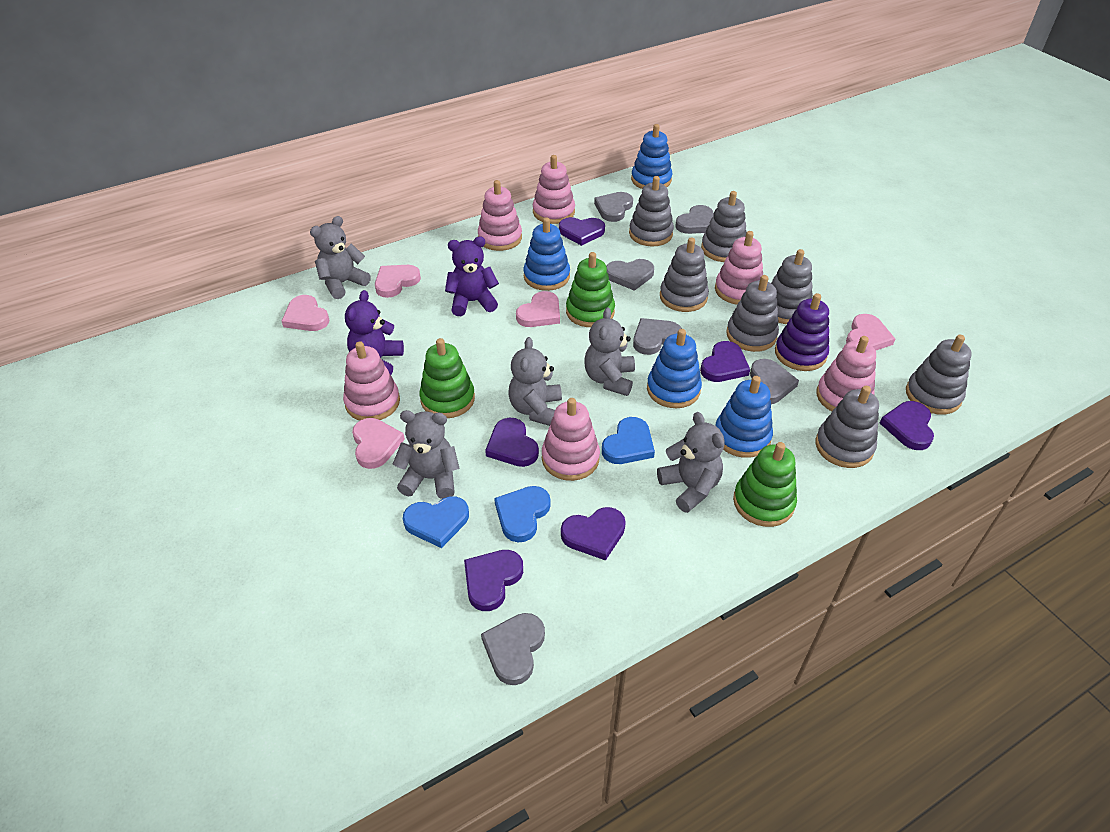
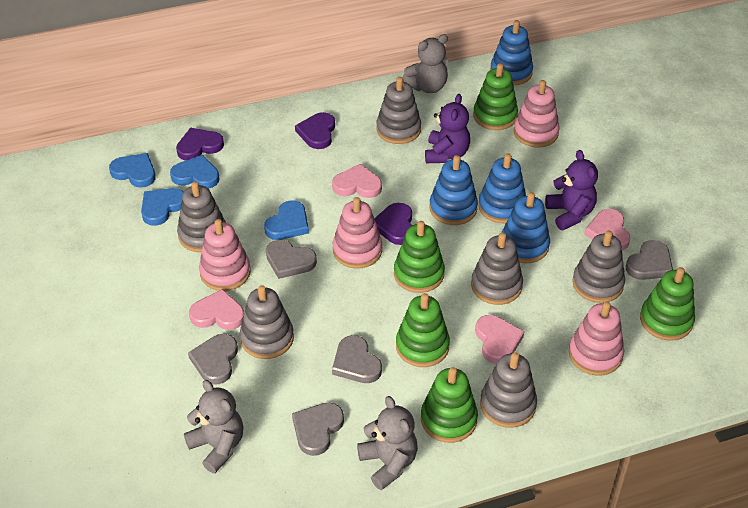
blue heart: [403,496,469,548] [494,486,551,542] [602,417,655,464] = 3 -> [109,153,156,188] [141,188,183,226] [170,155,219,189] [264,201,309,240] = 4
green stacking toy: [420,338,475,418] [566,252,615,327] [733,442,797,527] = 3 -> [394,221,445,293] [396,293,450,367] [421,367,478,443] [473,63,518,130] [640,267,695,341] = 5
grey heart: [481,613,545,685] [594,192,633,222] [606,259,654,291] [633,318,682,355] [675,205,714,234] [750,359,799,404] = 6 -> [188,334,238,385] [266,240,317,279] [292,402,344,456] [332,335,382,383] [626,240,673,280] = 5
grey stacking toy: [629,176,674,246] [660,237,709,312] [701,191,747,262] [726,275,779,352] [771,249,813,324] [816,386,879,468] [906,335,971,415] = 7 -> [177,181,226,252] [240,285,294,359] [376,77,421,144] [471,232,523,305] [480,352,537,428] [572,231,625,303] = 6
grey teddy bear: [310,216,371,299] [393,410,460,499] [509,337,562,426] [584,307,635,396] [657,412,724,513] = 5 -> [184,380,244,473] [357,396,418,490] [402,34,448,93] = 3
pink heart: [282,295,329,331] [352,418,405,469] [375,265,421,298] [516,291,560,327] [846,314,895,350] = 5 -> [189,289,244,330] [332,164,382,198] [475,315,524,364] [584,209,630,251] = 4
pink stacking toy: [343,341,400,421] [478,180,522,251] [533,155,575,224] [542,398,600,481] [715,231,763,305] [816,336,876,411] = 6 -> [199,219,251,291] [332,197,382,269] [514,80,560,147] [569,301,624,376] = 4
purple heart: [464,550,523,611] [485,418,539,467] [559,217,605,246] [561,507,626,561] [700,341,750,382] [880,401,934,450] = 6 -> [176,128,224,161] [295,112,335,149] [374,203,413,245] = 3
purple stacking toy: [775,293,829,371] = 1 -> none = 0

